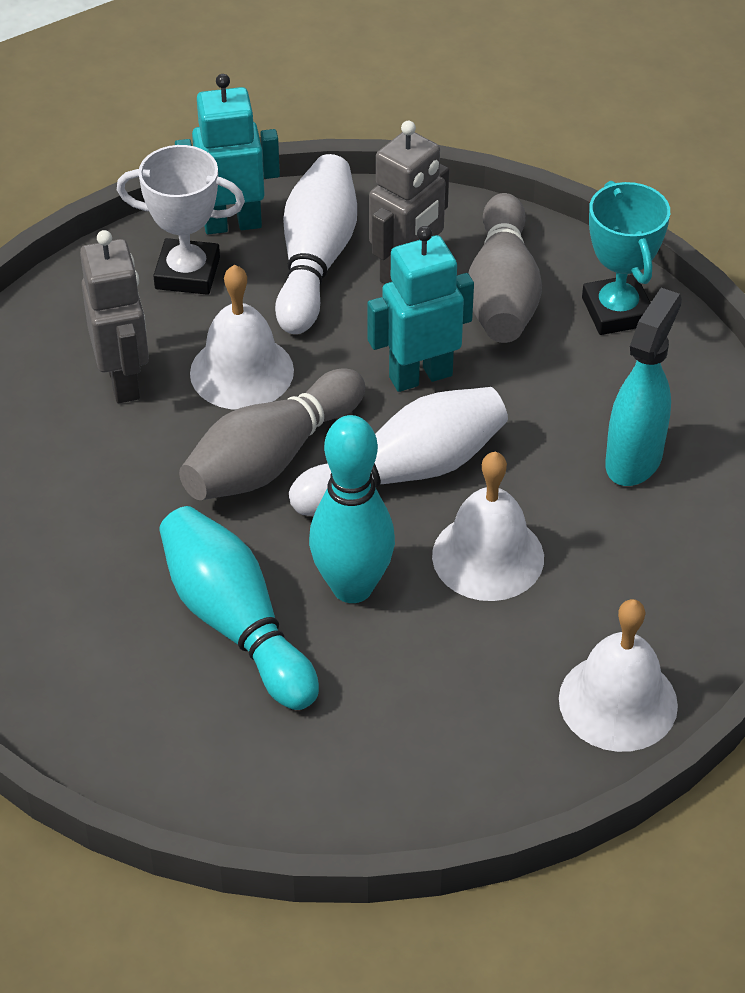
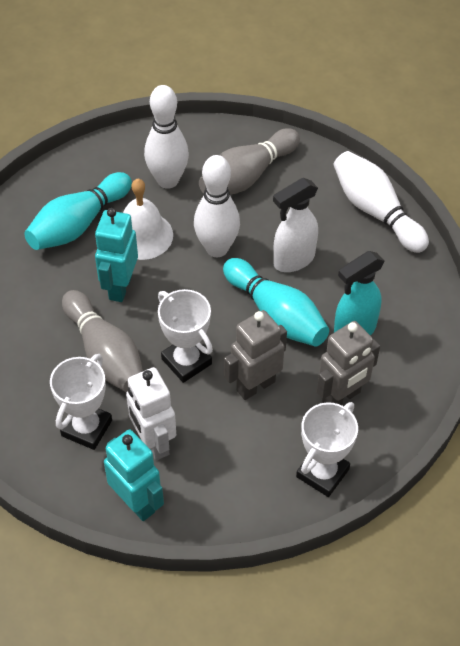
turquoise trophy: [582,181,670,335] = 1 -> none = 0
white bell: [190,265,294,410] [432,452,544,601] [559,599,678,752] = 3 -> [123,179,173,260] = 1
white bowling pin: [275,154,357,334] [289,387,508,516] = 2 -> [144,85,189,189] [194,155,240,257] [334,151,429,253] = 3
white robot: none = 0 -> [126,367,176,460] = 1
white spray bottle: none = 0 -> [273,178,318,272] = 1
white trophy: [117,145,245,295] = 1 -> [50,354,112,450] [158,289,213,383] [296,402,358,497] = 3

